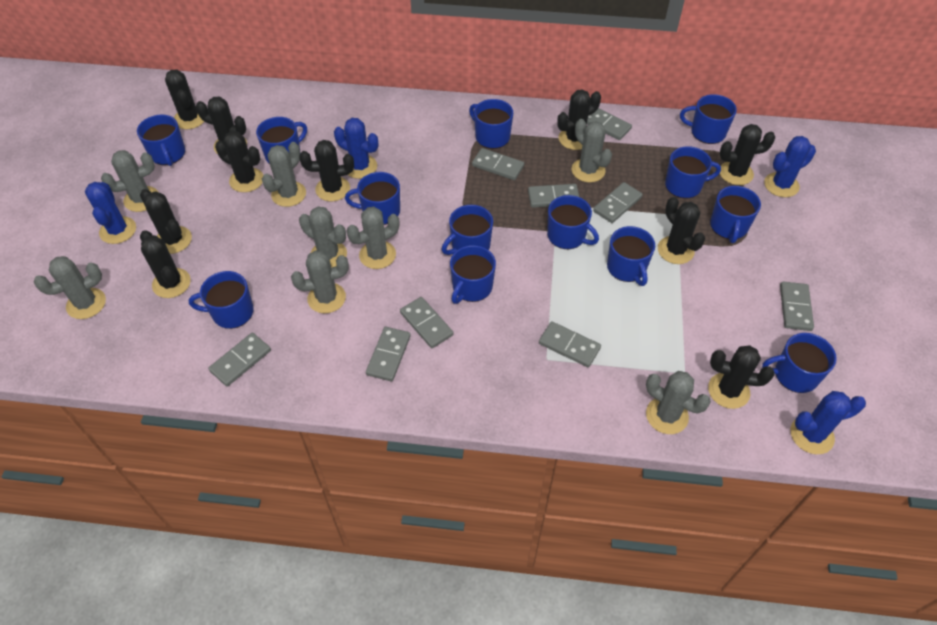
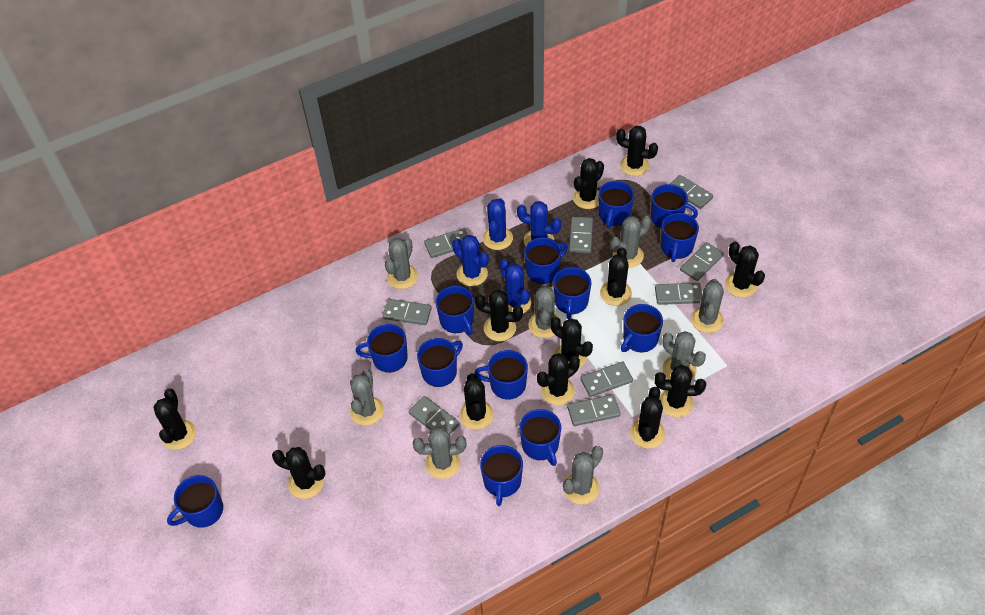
black cactus: [140,189,192,254] [140,230,191,298] [165,69,204,129] [196,96,247,154] [215,131,263,192] [299,140,354,201] [557,89,601,150] [658,197,705,264] [708,345,774,409] [720,124,775,185] = 10 -> [153,389,196,450] [272,447,325,499] [460,373,494,430] [475,290,523,341] [537,353,580,405] [550,317,593,368] [573,158,604,209] [600,247,632,306] [616,126,658,176] [630,387,665,449] [655,365,706,417] [725,241,765,298] = 12

